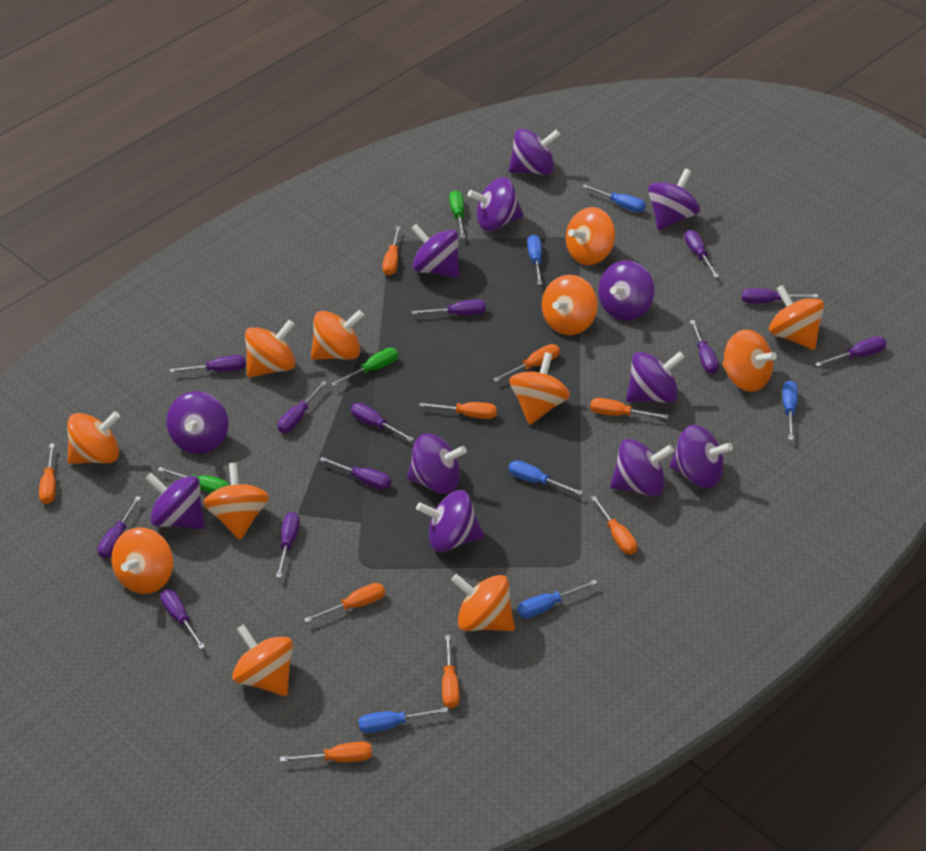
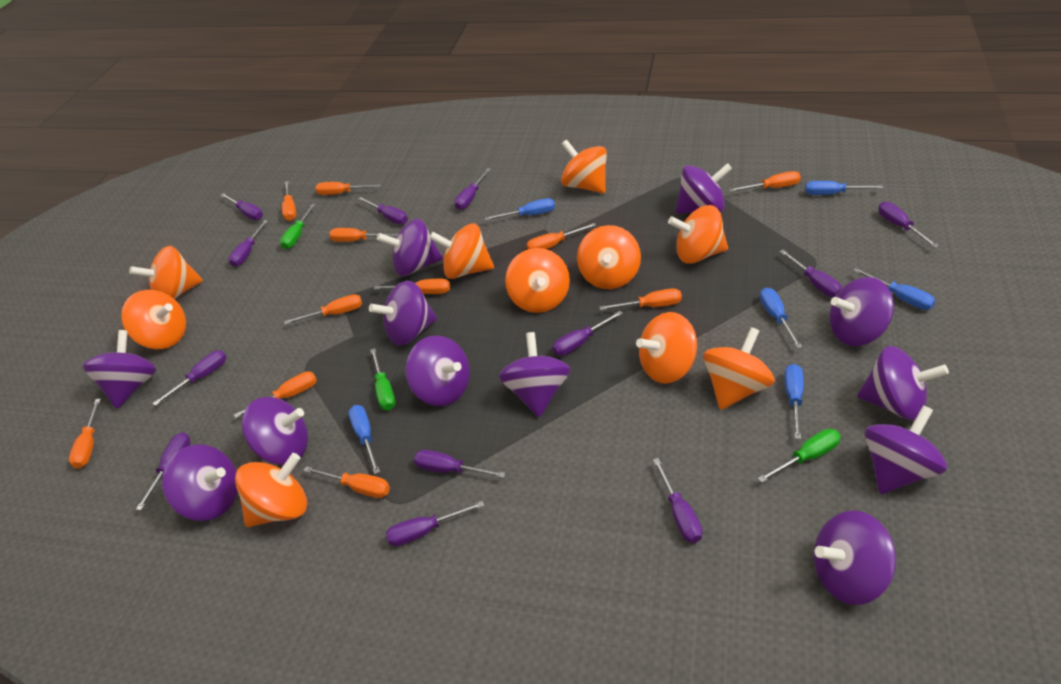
orange screwdriver: [39,444,56,504] [280,742,372,762] [304,583,385,623] [382,226,401,276] [419,402,497,419] [442,635,459,709] [493,344,560,382] [590,398,669,419] [591,496,637,554] = 9 -> [69,399,101,469] [234,371,317,418] [282,181,296,221] [284,294,362,325] [303,466,390,498] [315,182,381,195] [329,228,399,242] [374,279,450,294] [527,223,596,249] [600,288,682,310] [729,171,801,192] = 11
orange spinning top: [67,411,120,464] [112,527,173,594] [203,463,269,540] [232,624,293,696] [245,320,296,378] [311,310,364,360] [451,574,515,631] [509,352,570,425] [542,275,598,335] [566,207,615,265] [722,330,777,392] [769,285,824,350] = 12 -> [121,290,186,349] [129,246,203,299] [235,453,307,527] [429,223,494,279] [505,248,570,313] [561,140,607,193] [577,225,641,289] [636,312,697,384] [668,205,728,264] [703,327,775,410] = 10

